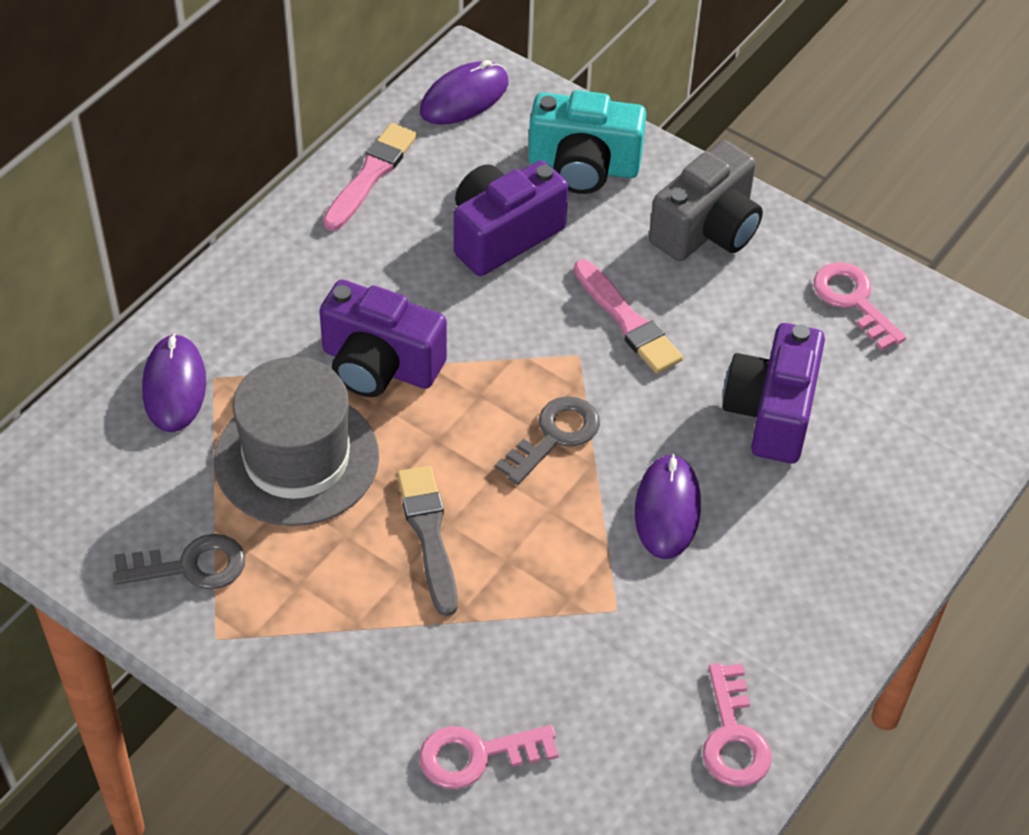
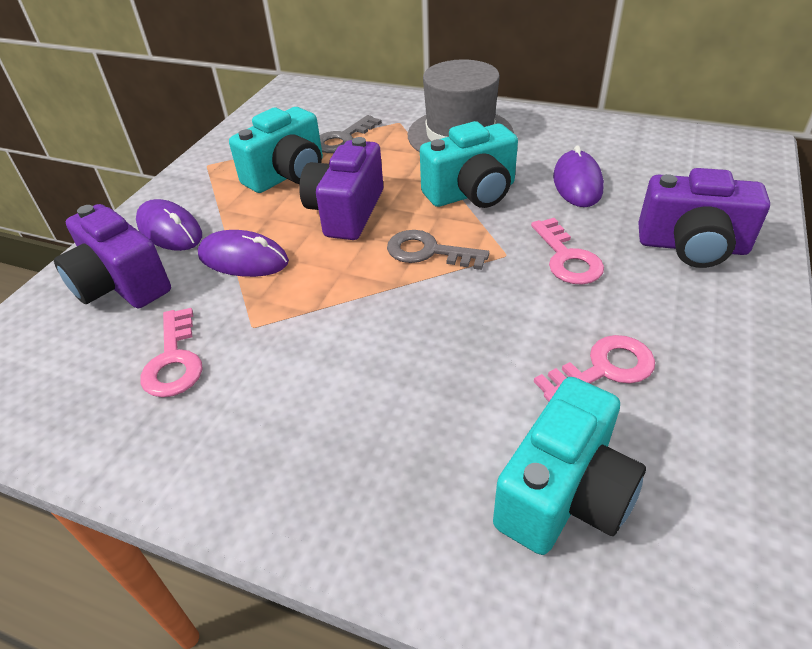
grey brush: [397,466,458,616] = 1 -> none = 0
grey camera: [649,140,763,261] = 1 -> none = 0
pink brush: [323,123,417,231] [574,259,683,374] = 2 -> none = 0
turquoise camera: [528,90,646,194] = 1 -> [229,107,323,193] [420,121,518,208] [493,377,646,555] = 3

